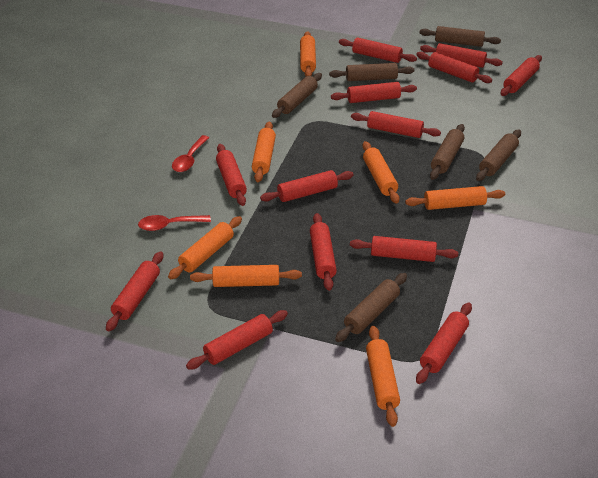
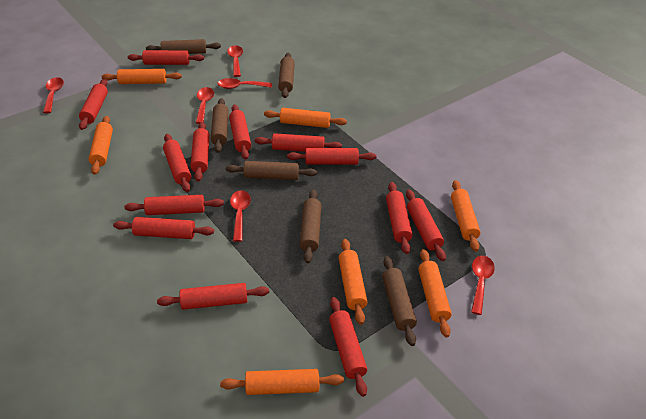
red spoon: [138,215,211,231] [172,135,209,172] = 2 -> [43,77,64,113] [196,87,214,124] [217,78,272,89] [227,45,243,77] [230,190,251,242] [471,256,495,315] = 6

